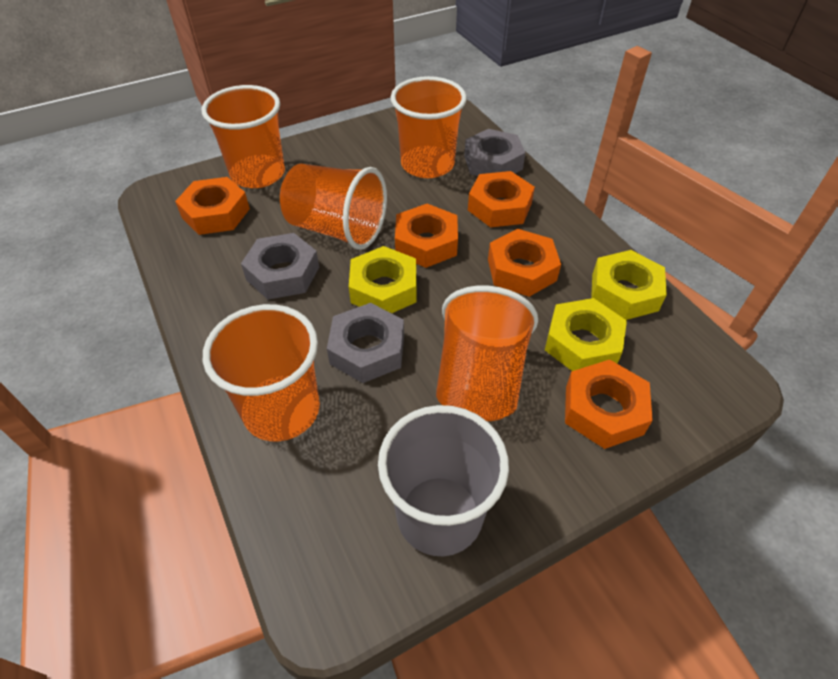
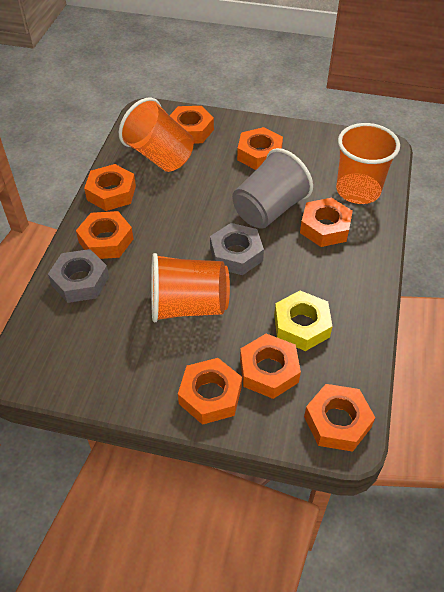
grey nut: [241,233,319,300] [327,303,404,383] [464,129,525,176] = 3 -> [48,249,109,303] [210,223,264,275] = 2
orange cup: [202,85,285,188] [203,304,320,441] [280,164,387,250] [391,76,467,178] [436,285,538,421] = 5 -> [119,97,194,172] [151,253,230,322] [336,123,400,204] = 3
orange nut: [175,177,250,235] [395,204,458,268] [468,171,535,227] [488,229,561,297] [565,360,653,449] = 5 -> [76,211,133,259] [84,164,136,211] [169,106,214,144] [178,358,242,425] [237,127,283,170] [240,334,301,399] [300,198,353,247] [304,384,375,452] = 8
yellow nut: [349,246,417,313] [545,298,627,371] [591,250,667,320] = 3 -> [274,291,333,351] = 1

